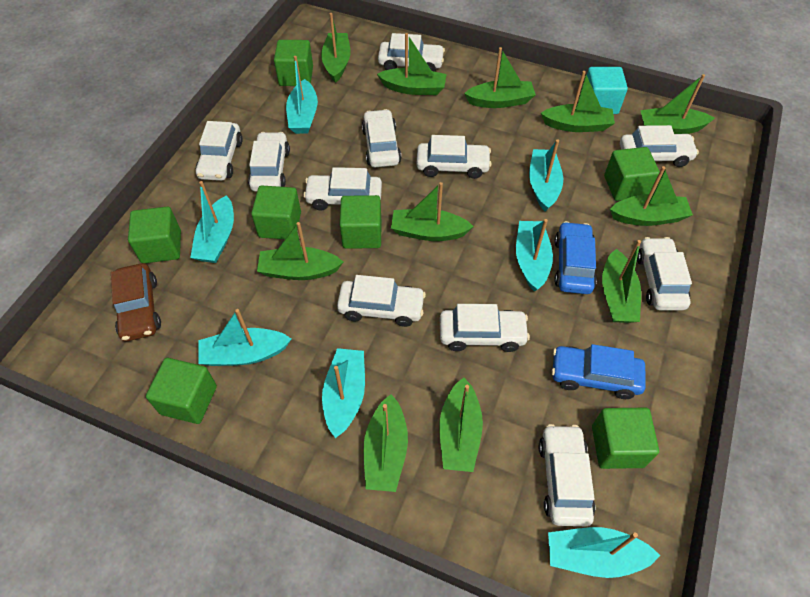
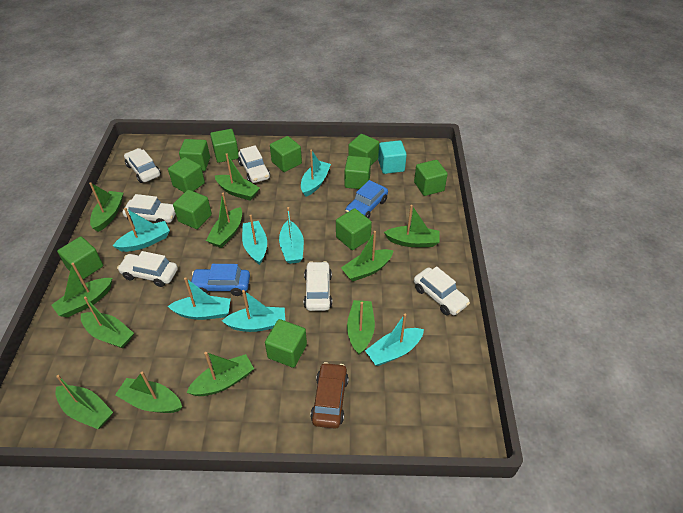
green cube: [128,207,181,263] [146,358,217,424] [251,185,301,239] [274,40,313,86] [340,195,381,249] [592,408,659,469] [604,147,660,201] = 7 -> [57,236,103,280] [168,157,205,193] [173,190,212,229] [179,139,210,171] [210,129,238,163] [265,319,307,368] [270,136,302,172] [336,208,372,250] [344,156,371,189] [348,134,379,165] [414,160,448,196] = 11
white car: [196,121,243,181] [248,132,290,192] [303,167,382,211] [337,275,426,327] [362,109,401,167] [378,33,445,72] [417,135,492,179] [440,304,530,352] [539,424,595,526] [620,125,699,167] [637,237,692,310] = 11 -> [117,251,178,287] [123,194,176,224] [124,148,161,183] [238,145,270,183] [304,261,332,311] [414,266,470,315] = 6

